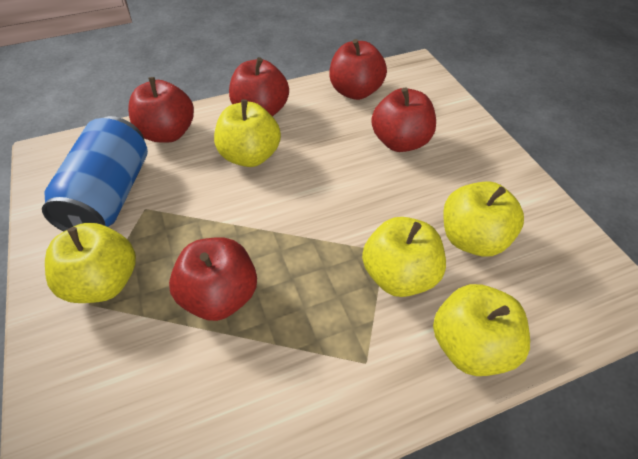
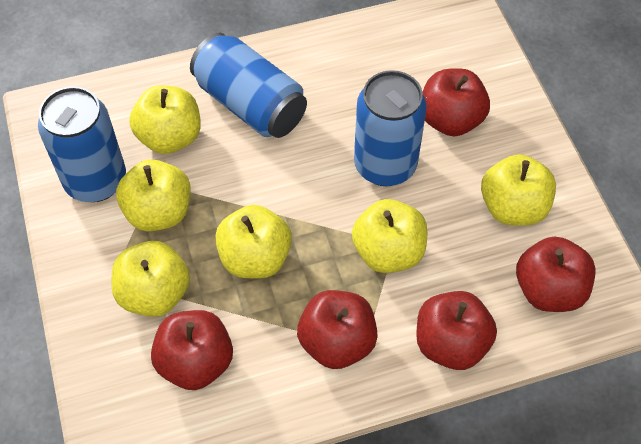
blue can: [42,116,148,232] = 1 -> [38,86,126,202] [190,33,307,138] [354,70,427,186] = 3
yellow apple: [45,223,136,303] [214,99,281,167] [362,217,446,297] [433,284,530,376] [443,181,524,257] = 5 -> [111,241,190,317] [116,159,191,231] [129,85,201,154] [215,205,292,278] [352,199,427,273] [481,154,556,226] = 6

